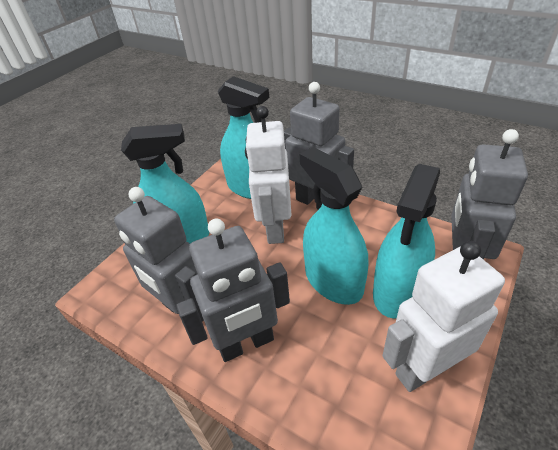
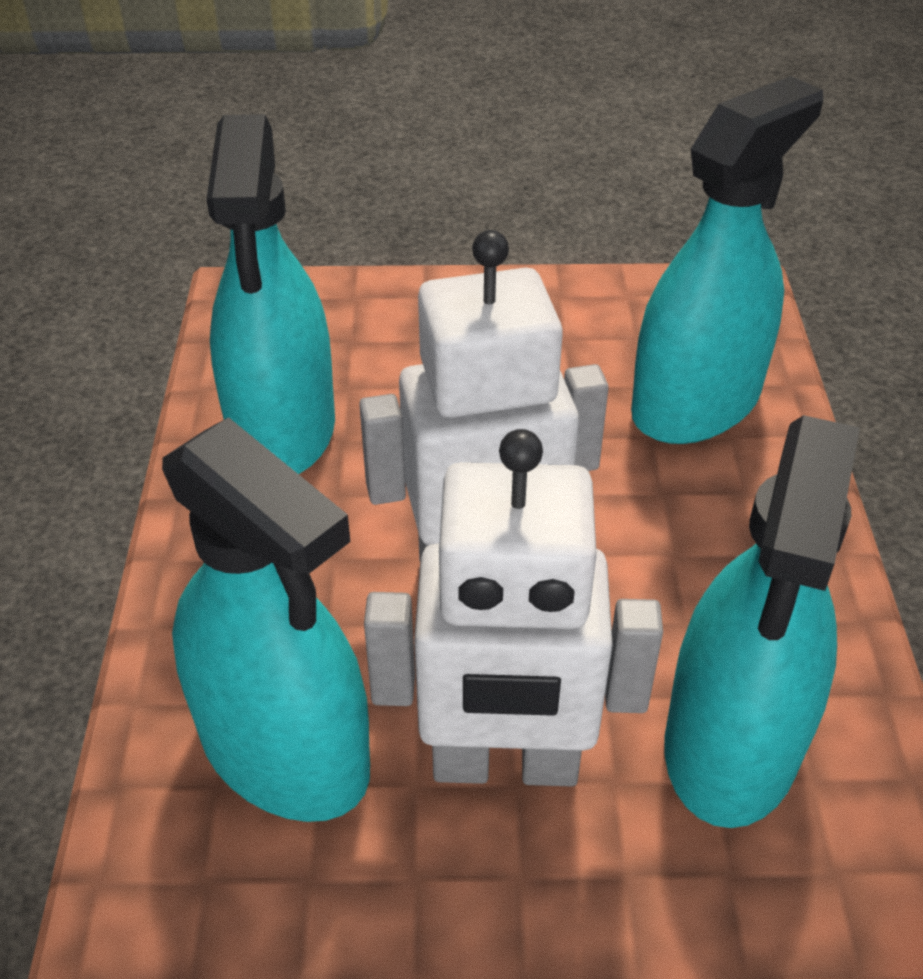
grey robot: [114,187,204,322] [176,219,290,362] [284,82,354,210] [451,129,528,260] = 4 -> none = 0

